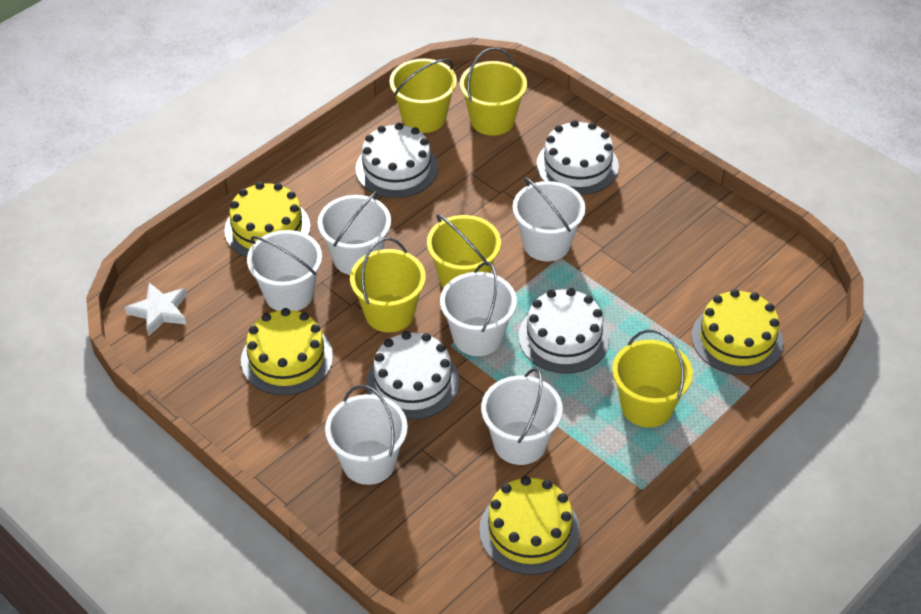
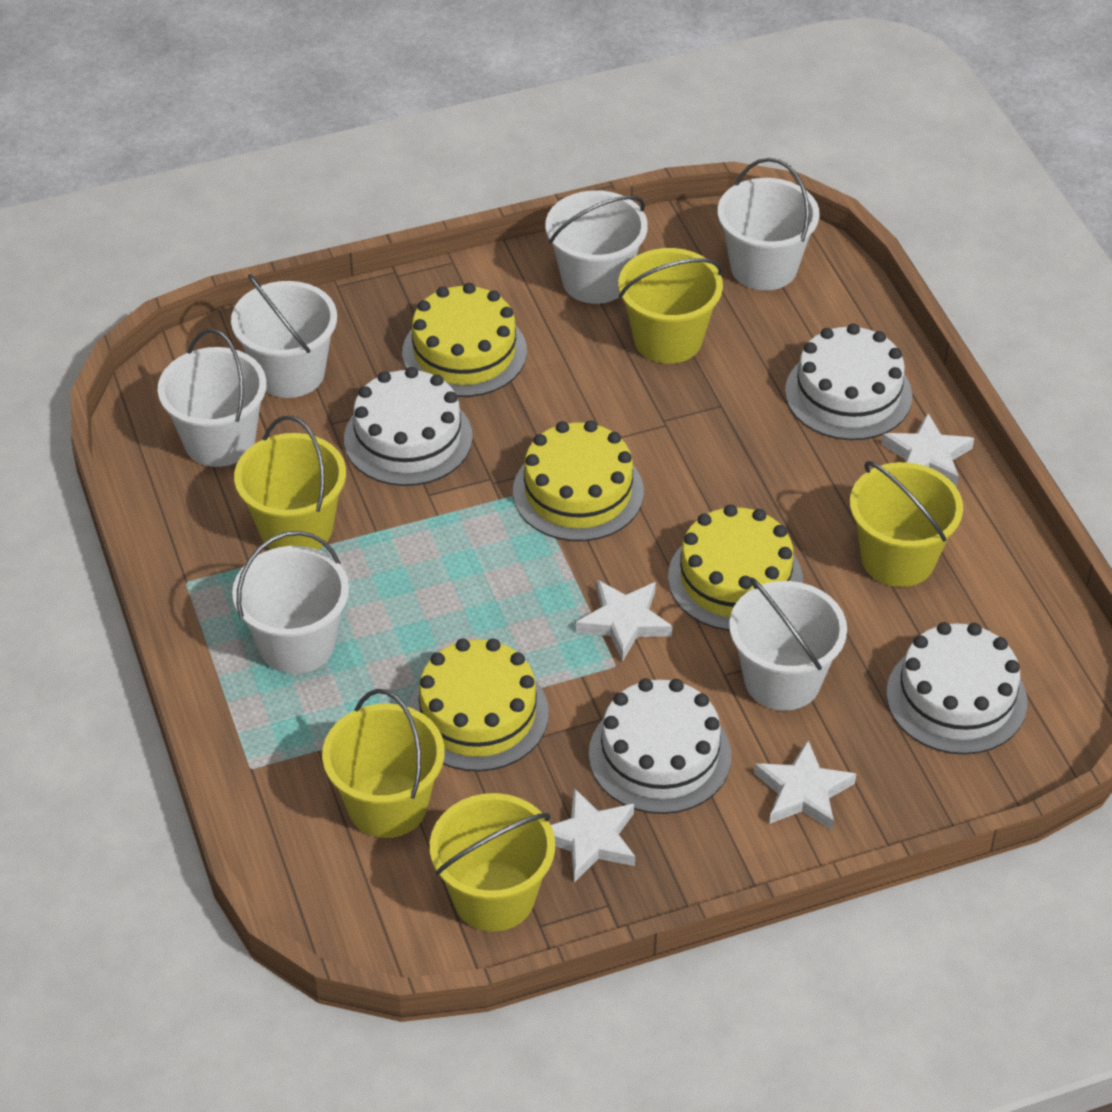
white star: [125,283,187,336] = 1 -> [551,788,635,882] [576,580,673,662] [754,740,856,830] [882,413,974,487] = 4

